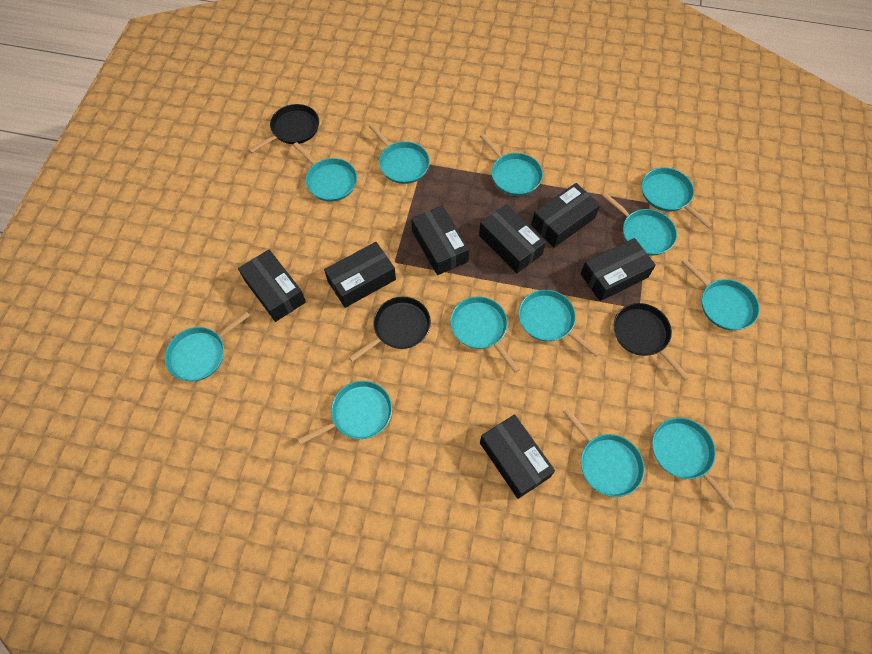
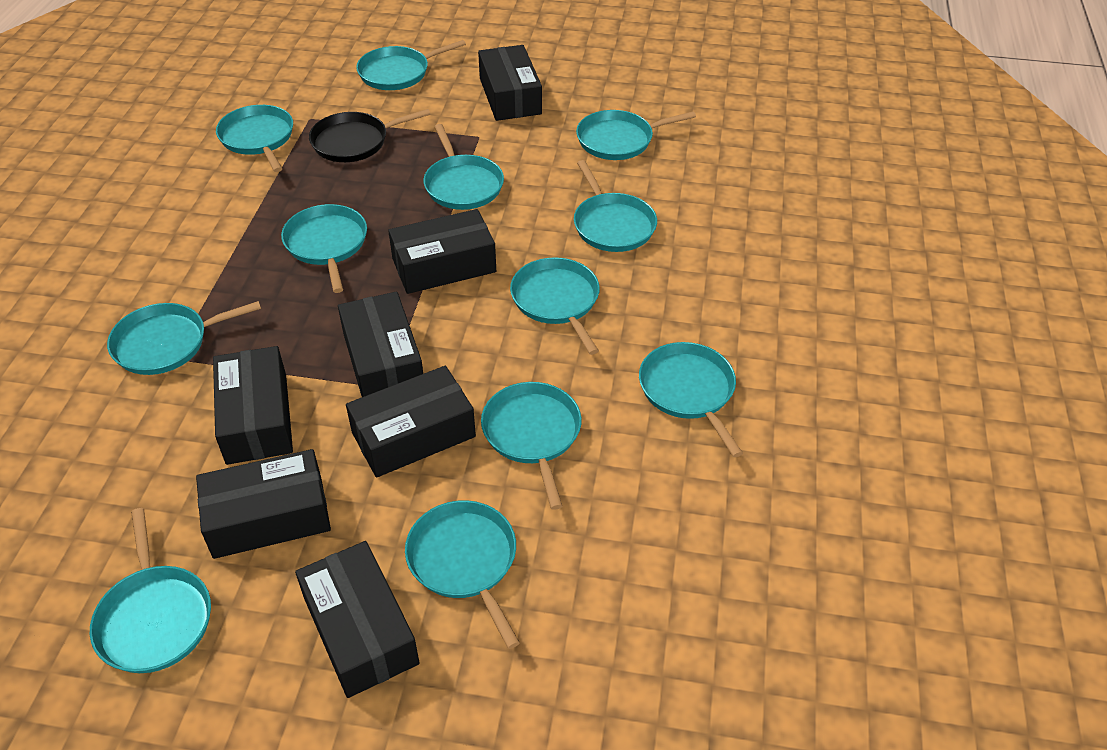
black pan: [249,104,319,153] [349,297,431,362] [614,303,690,380] = 3 -> [309,109,431,162] = 1

